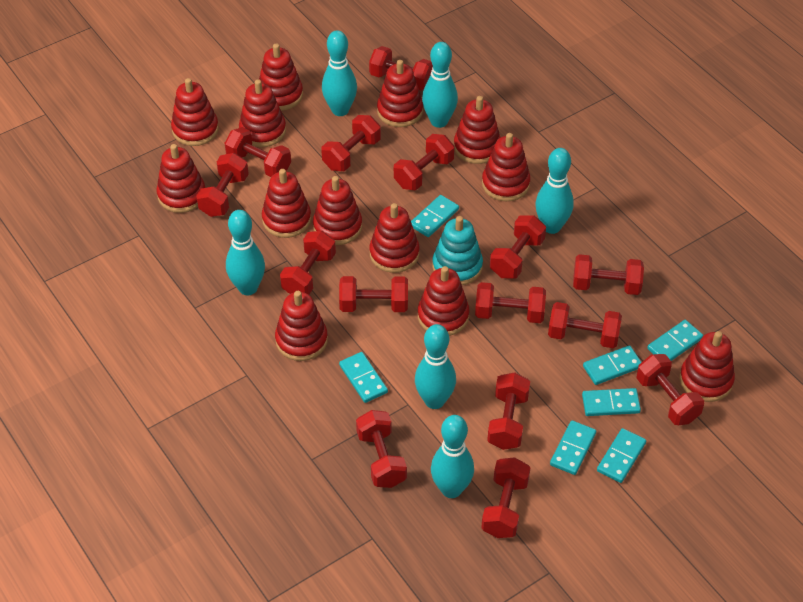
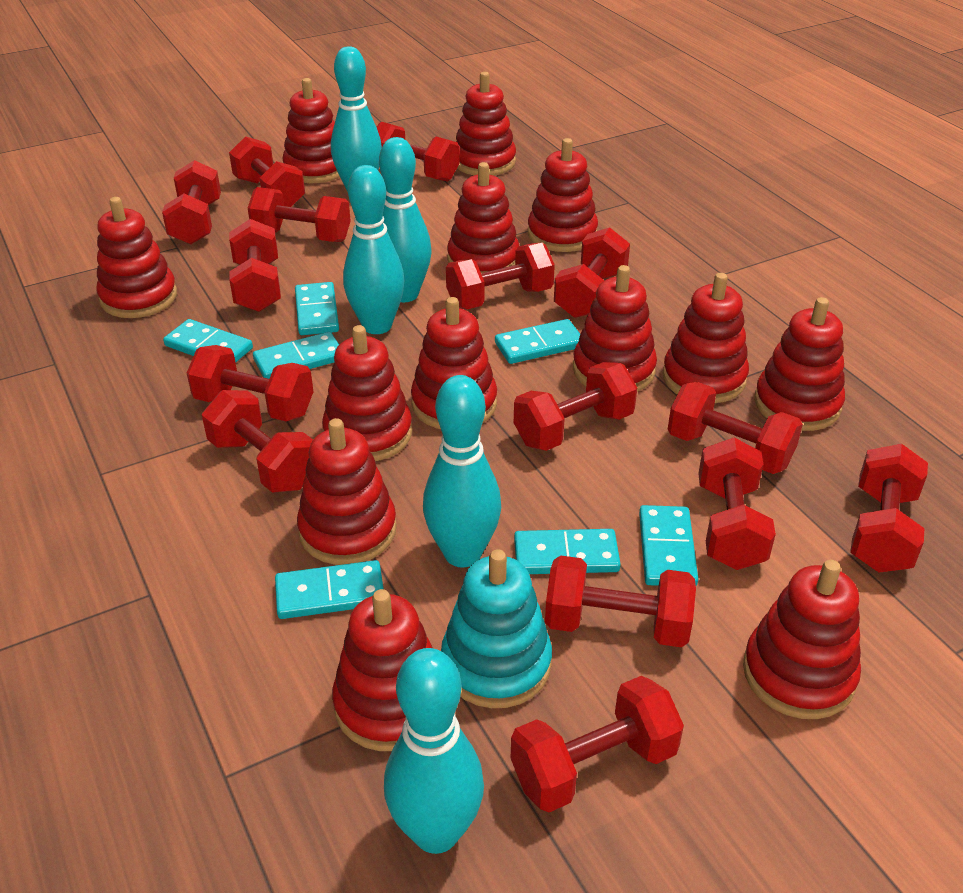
turquoise bowling pin: [226,210,265,295] [322,30,357,116] [415,324,456,409] [422,42,458,128] [431,415,474,498] [536,148,574,234] = 6 -> [331,46,382,192] [343,165,405,334] [379,137,432,302] [384,648,484,854] [423,375,501,568] = 5

